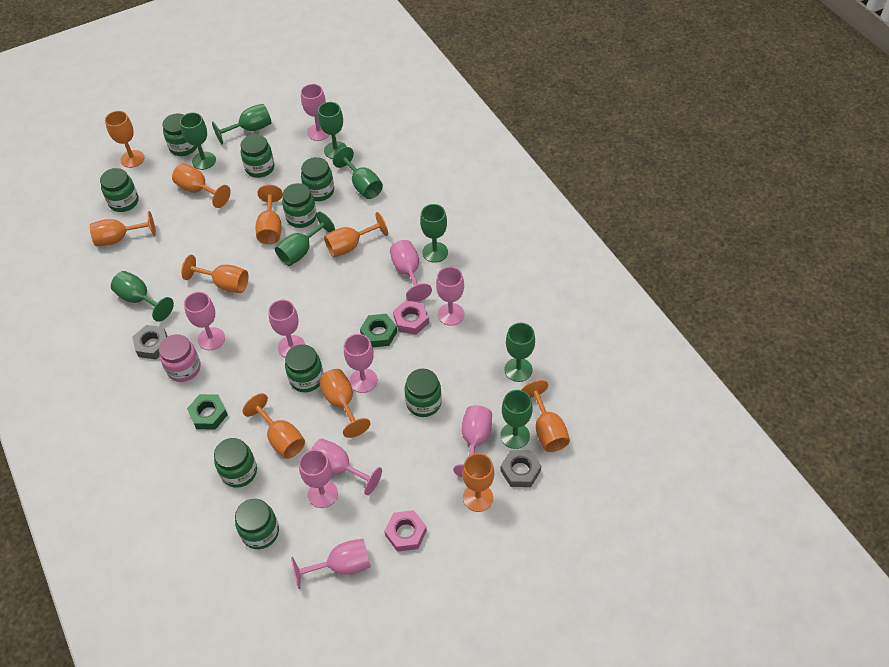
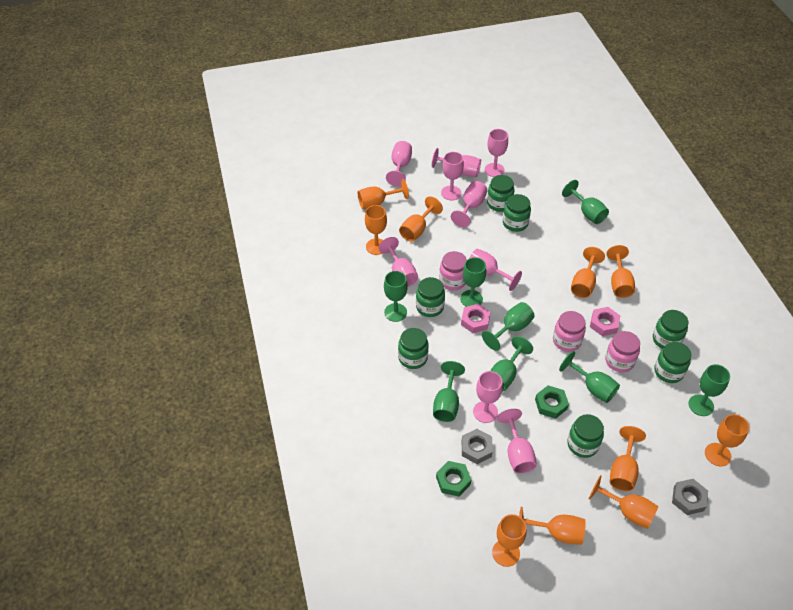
green goblet: [111,271,174,322] [180,112,216,170] [212,104,271,144] [275,212,335,266] [318,102,347,159] [333,147,383,199] [420,204,448,263] [500,390,533,449] [504,323,535,382] = 9 -> [384,271,408,322] [433,361,465,422] [460,257,486,307] [482,302,534,351] [490,336,533,392] [559,351,620,403] [562,180,609,224] [689,364,730,416] = 8
green jar: [100,168,139,212] [163,113,197,156] [214,438,257,488] [235,499,279,549] [241,134,274,178] [282,183,317,228] [285,344,323,392] [301,157,334,201] [405,368,442,417] = 9 -> [398,328,429,369] [416,277,445,317] [487,175,514,212] [503,194,531,232] [567,414,604,458] [653,310,688,349] [654,342,691,383] = 7
pink goblet: [184,292,225,350] [268,300,305,357] [291,539,371,589] [299,450,338,508] [301,84,329,141] [311,438,382,495] [344,334,378,393] [390,240,432,302] [436,267,465,326] [453,405,492,478] = 10 -> [378,237,418,287] [386,141,412,186] [432,148,481,177] [441,152,464,200] [451,181,487,227] [469,249,522,291] [473,371,503,423] [485,129,508,177] [497,409,537,473] = 9
pink jar: [159,334,201,382] = 1 -> [439,251,467,290] [553,311,586,352] [605,331,640,372] = 3

